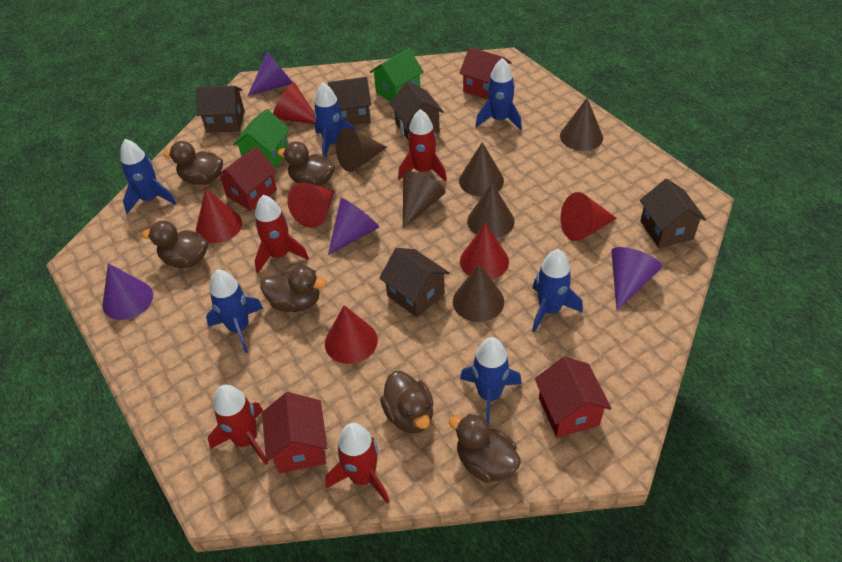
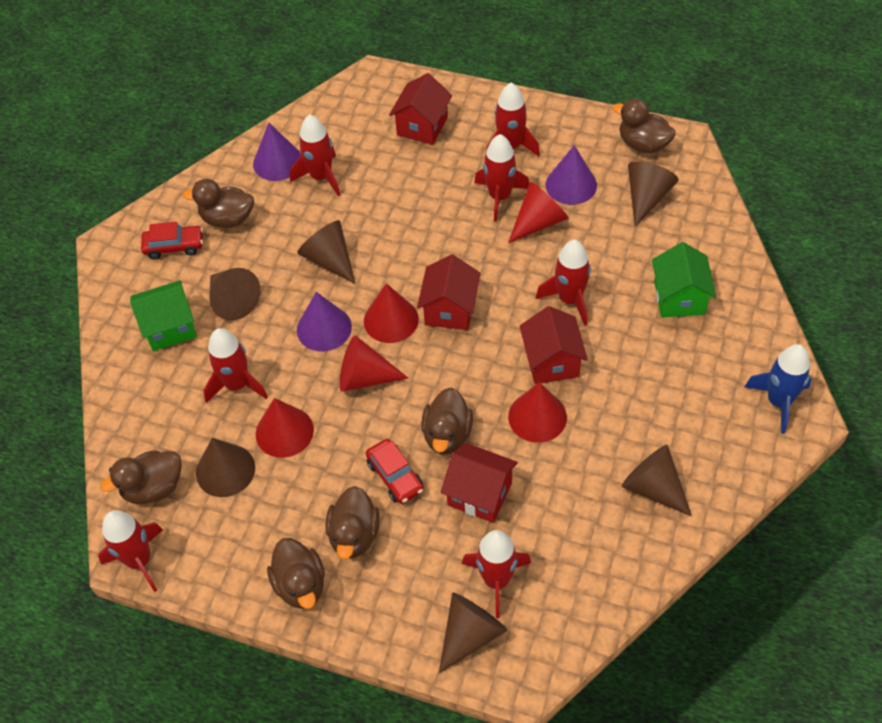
blue rocket: [120,139,176,214] [206,270,264,353] [314,83,356,157] [460,337,522,424] [476,58,522,130] [532,249,583,332] = 6 -> [745,344,811,434] = 1
brown house: [196,86,245,132] [328,77,371,125] [379,248,450,318] [389,81,444,139] [640,179,706,248] = 5 -> none = 0
purple cone: [102,263,153,320] [248,52,293,96] [328,198,379,255] [611,247,662,311] = 4 -> [253,123,301,181] [297,292,352,351] [546,145,597,205] = 3
red car: none = 0 -> [141,221,203,259] [366,439,424,504] = 2
red cone: [196,189,242,243] [273,83,316,124] [287,182,335,228] [325,305,378,364] [460,223,509,280] [560,192,617,241] = 6 -> [256,398,314,458] [339,335,408,392] [364,283,419,343] [508,182,568,243] [508,382,567,443] = 5
red rocket: [208,385,268,465] [255,195,309,273] [326,423,390,504] [398,109,447,182] = 4 -> [98,510,163,592] [203,328,268,403] [290,114,340,196] [462,530,531,618] [474,134,529,222] [485,83,540,156] [536,240,591,326] = 7

